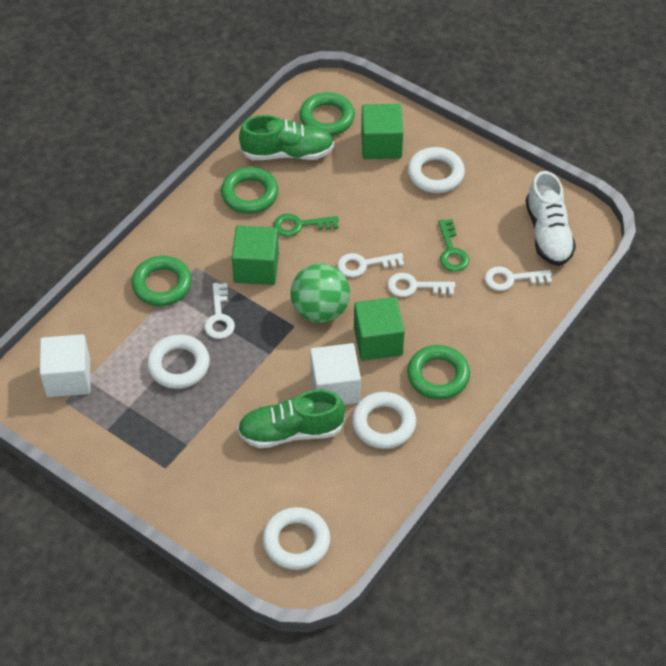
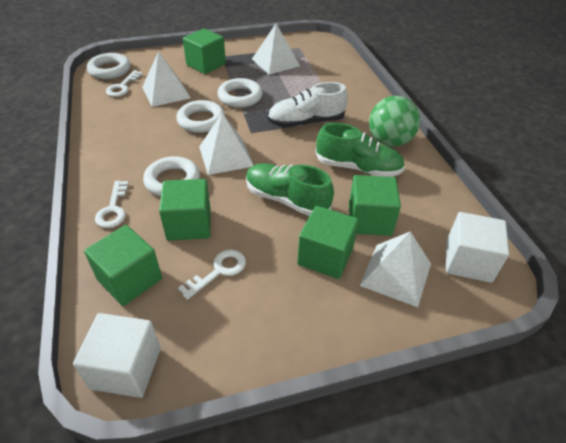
green cube: [232,225,279,285] [354,297,405,361] [361,104,403,159] = 3 -> [84,225,162,306] [159,179,211,241] [183,28,226,74] [297,206,359,279] [349,175,401,236] = 5
green key: [273,213,339,237] [438,219,469,272] = 2 -> none = 0
green ring: [131,256,192,306] [221,167,279,214] [299,92,355,136] [407,345,470,400] = 4 -> none = 0
white key: [204,283,235,339] [338,253,404,277] [388,273,455,297] [485,266,552,291] = 4 -> [95,181,129,228] [106,70,143,97] [178,249,246,300] = 3
white pyramid: none = 0 -> [142,51,191,107] [199,113,254,175] [252,24,300,75] [360,231,431,307] = 4

